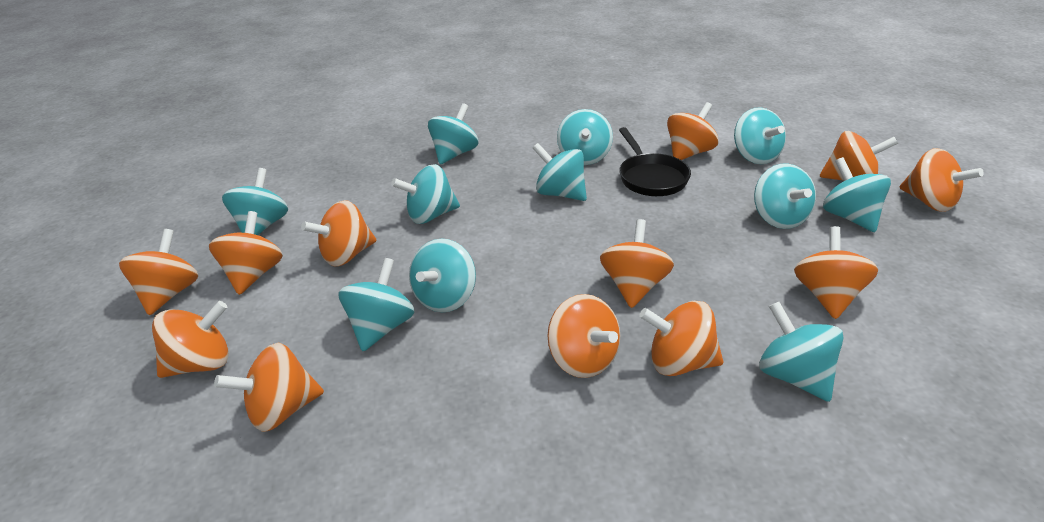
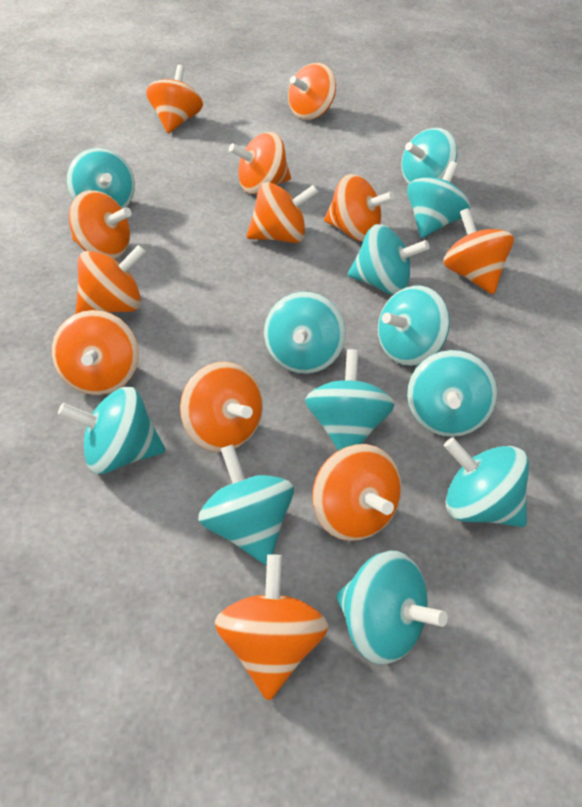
black pan: [619,127,691,196] = 1 -> none = 0
turquoise spinning top: [222,168,288,235] [339,258,415,351] [391,164,460,224] [409,238,476,312] [428,103,479,165] [533,143,587,201] [557,109,613,165] [734,107,786,164] [754,163,816,229] [759,302,844,402] [823,157,891,232] = 11 -> [58,386,165,474] [67,148,135,209] [198,444,294,565] [264,292,346,374] [305,349,395,451] [336,551,448,665] [348,224,430,295] [378,286,450,366] [401,128,457,184] [407,161,470,238] [407,350,497,437] [444,437,529,527] = 12

